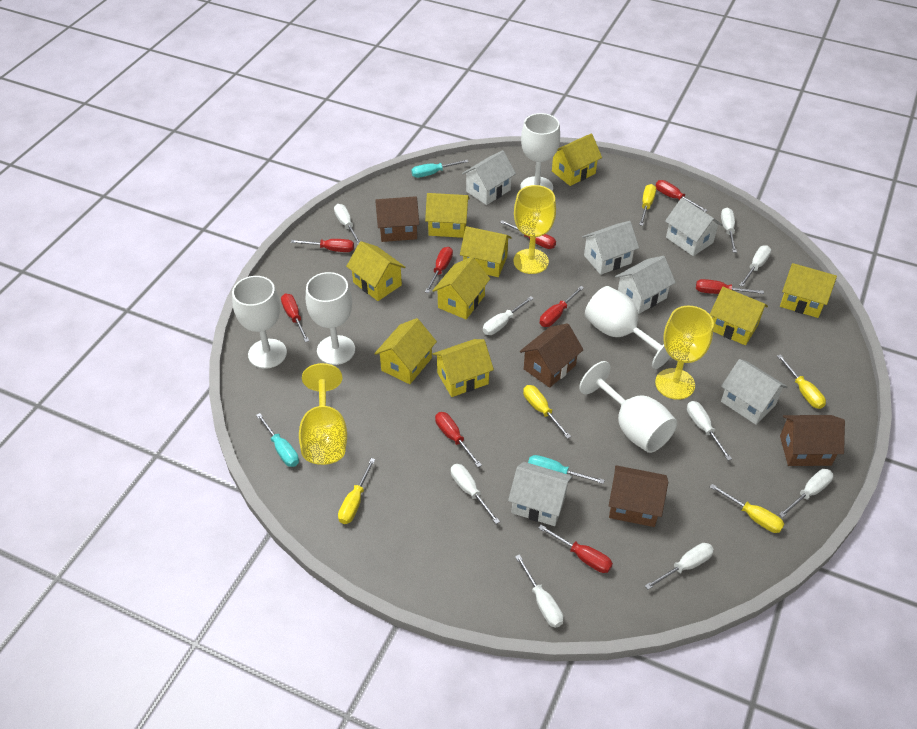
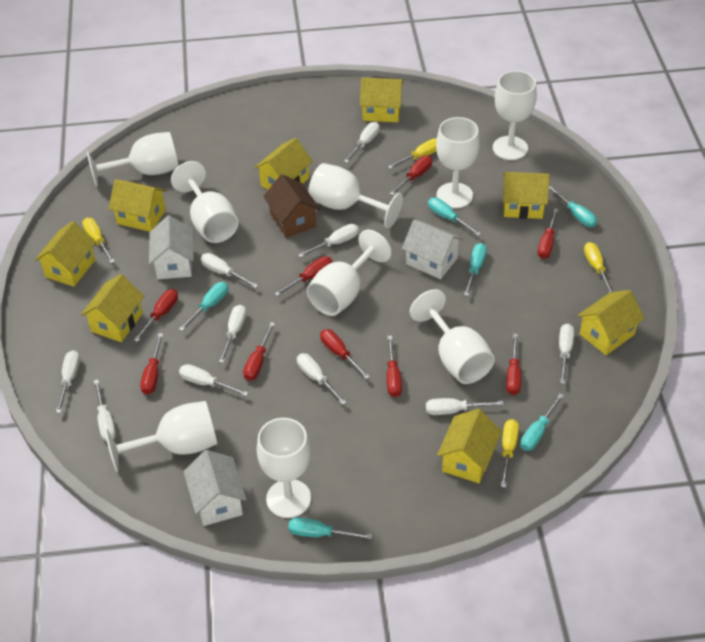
brown house: [375,196,419,242] [520,323,584,388] [609,465,668,527] [780,415,845,466] = 4 -> [263,174,320,238] = 1
turquoise screwdriver: [256,413,299,467] [411,160,469,178] [528,455,605,484] = 3 -> [179,282,228,331] [288,517,372,539] [428,198,481,236] [464,243,487,296] [521,393,564,451] [549,186,597,227] = 6
white goblet: [232,276,287,369] [306,272,355,365] [520,113,560,191] [579,361,677,453] [585,286,670,369] = 5 -> [87,132,179,187] [105,401,217,472] [171,161,238,243] [257,418,311,518] [307,230,392,316] [308,163,403,229] [410,289,495,384] [436,117,480,208] [493,71,537,160] = 9
white house: [462,150,516,205] [508,462,573,526] [582,221,639,275] [615,256,676,314] [665,198,722,256] [721,359,787,425] = 6 -> [149,215,193,279] [183,450,246,526] [402,220,463,279] = 3
white screwdriver: [334,204,360,244] [451,464,500,524] [483,296,534,335] [515,554,564,628] [645,543,714,590] [687,401,732,461] [721,208,737,253] [740,245,771,287] [779,469,833,518] = 9 -> [56,350,80,413] [94,380,116,441] [179,364,248,396] [201,253,258,288] [219,305,246,363] [297,353,347,405] [298,224,359,258] [344,122,380,163] [426,398,504,415] [559,324,574,384] = 10
yellow goblet: [299,363,347,465] [513,185,556,274] [655,306,714,400] = 3 -> none = 0
yellow house: [346,241,406,301] [374,318,437,384] [425,193,470,238] [432,257,490,319] [433,339,494,397] [460,226,512,277] [552,134,602,186] [710,287,768,345] [780,263,837,318] = 9 -> [35,221,96,287] [81,274,144,342] [109,179,166,232] [254,138,313,190] [360,78,403,122] [437,409,502,483] [503,172,550,219] [577,290,645,355] = 8
yellow screwdriver: [338,458,376,524] [523,385,571,439] [639,184,656,226] [710,484,785,533] [777,354,826,409] = 5 -> [82,218,115,263] [388,138,437,169] [501,419,519,488] [584,242,613,293] = 4

